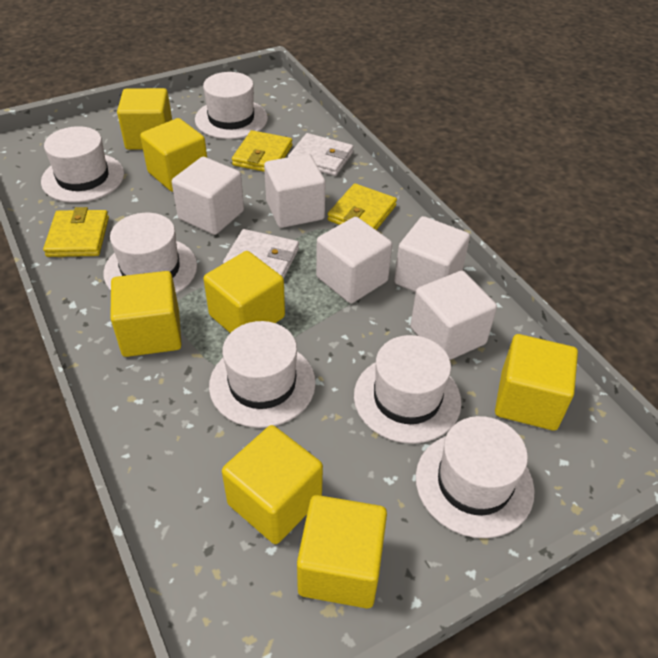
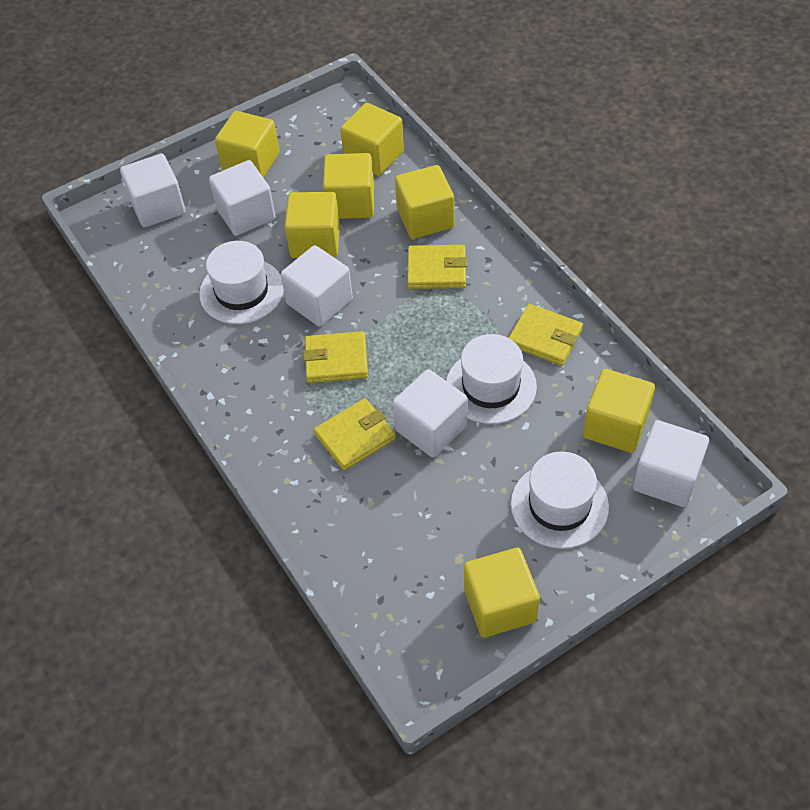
white hat: [41,126,124,203] [103,213,197,294] [195,72,268,139] [209,321,316,428] [354,335,461,444] [416,416,535,538] = 6 -> [199,241,284,324] [446,334,537,424] [511,451,609,549] = 3
white wallet: [223,229,299,279] [288,133,354,176] = 2 -> none = 0
yellow wallet: [43,207,109,257] [232,130,292,172] [327,183,397,230] = 3 -> [303,331,368,383] [314,398,396,471] [407,245,468,289] [509,304,583,366] = 4

